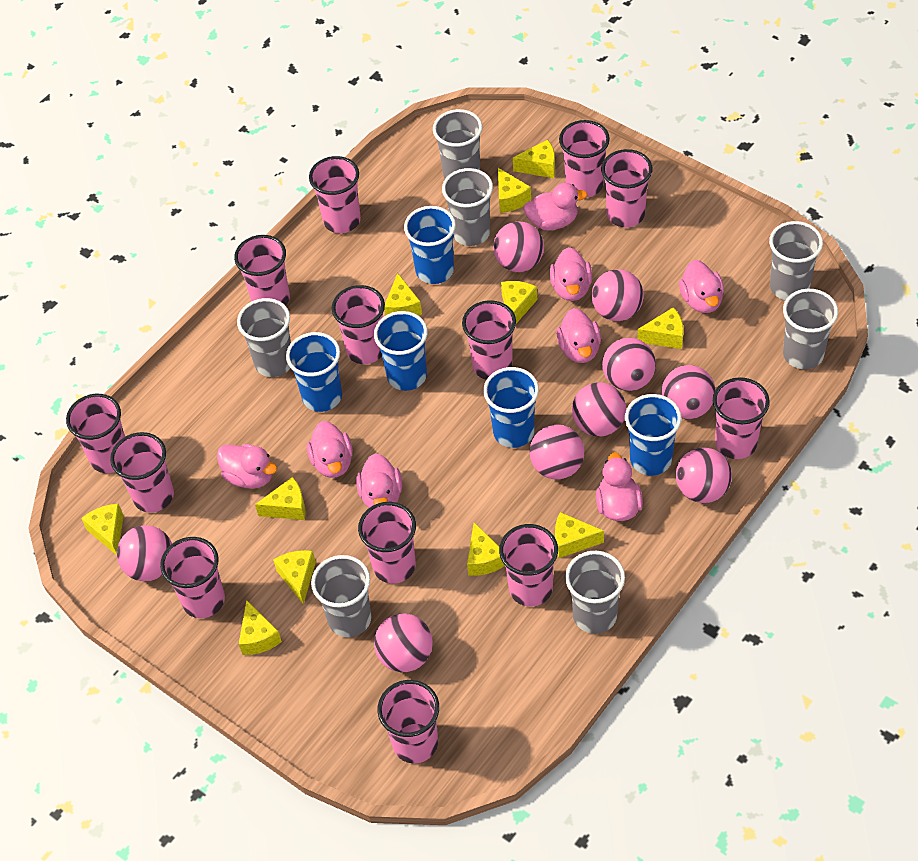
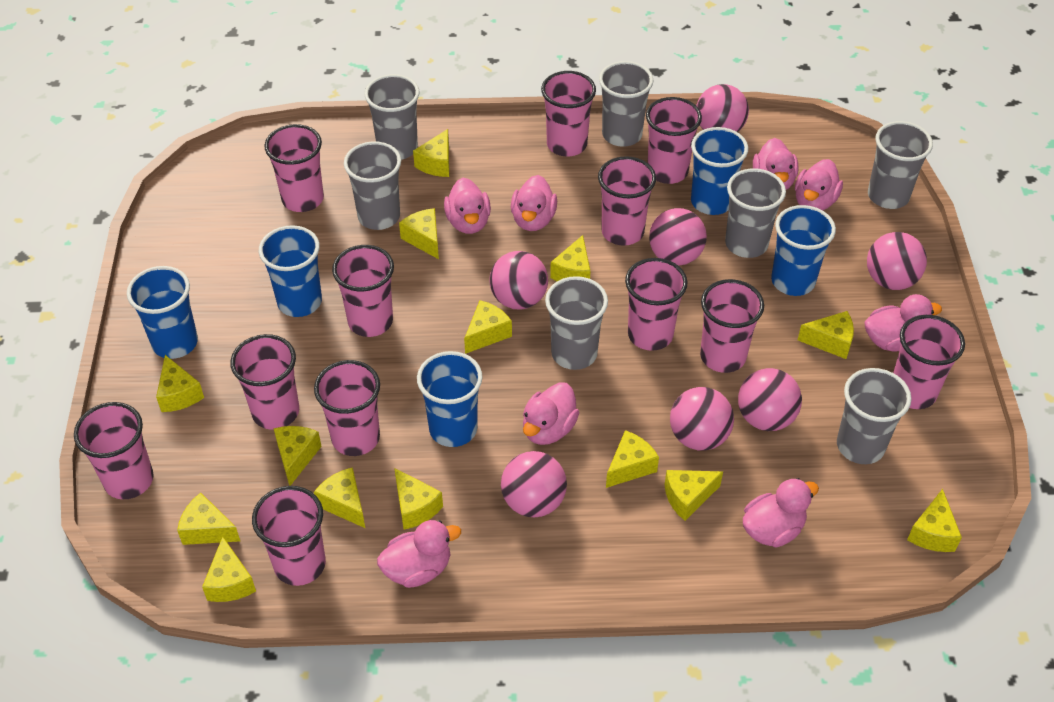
pink ball: [117,525,172,581] [374,613,433,672] [493,221,544,272] [530,425,584,479] [572,382,626,437] [592,269,644,321] [602,338,656,391] [661,365,716,419] [676,447,732,503] = 9 -> [489,251,548,309] [501,451,567,518] [649,208,707,266] [670,387,734,451] [696,84,749,132] [738,368,802,431] [867,232,927,290] = 7
pink cup: [66,394,125,473] [110,432,174,513] [160,537,225,618] [234,235,290,306] [309,156,361,233] [332,285,385,364] [358,502,416,584] [377,680,439,763] [462,300,516,380] [499,524,558,607] [559,120,610,197] [601,149,653,227] [713,377,770,459] = 13 -> [74,402,154,499] [230,334,299,430] [252,486,326,586] [264,124,324,212] [314,360,380,456] [332,245,394,337] [541,71,596,156] [598,156,656,246] [625,258,688,351] [646,97,702,184] [700,279,764,373] [893,315,965,409] = 12
yellow cheese: [81,504,124,555] [239,600,282,655] [255,477,306,520] [273,550,316,604] [384,273,422,316] [467,522,505,576] [498,168,531,213] [501,281,537,324] [513,140,555,178] [555,512,604,558] [637,307,684,349] = 11 -> [156,355,204,412] [177,493,240,545] [202,536,256,602] [273,426,322,486] [314,467,365,528] [394,468,443,530] [399,208,439,259] [413,129,449,177] [464,300,512,354] [550,235,591,281] [606,430,659,488] [665,470,723,521] [798,311,854,359] [907,489,962,552] = 14

